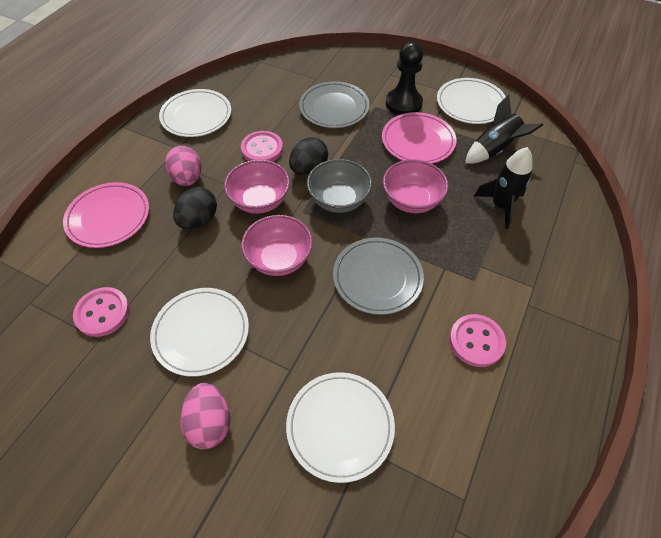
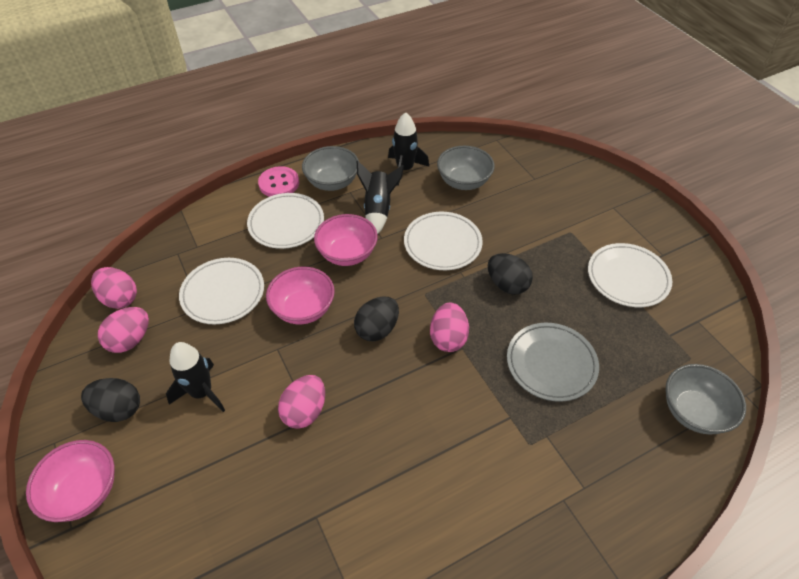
black egg: [173,187,217,229] [289,137,328,175] = 2 -> [81,378,140,422] [354,297,399,341] [488,253,533,295] = 3
black pawn: [386,41,423,115] = 1 -> none = 0
black rocket: [465,95,543,164] [474,147,533,229] = 2 -> [166,342,225,412] [357,161,404,234] [388,112,429,186] = 3
grey bowl: [307,159,372,213] = 1 -> [302,146,359,191] [437,146,495,190] [665,364,746,435] = 3
grey plate: [299,81,369,128] [333,237,424,315] = 2 -> [507,323,599,402] = 1
pink button: [73,287,130,337] [241,131,283,162] [449,314,506,367] = 3 -> [258,166,299,197] = 1
pink egg: [165,146,201,186] [180,383,230,449] = 2 -> [91,267,137,309] [98,307,149,353] [278,375,325,429] [430,303,469,352] = 4
pink plate: [63,182,149,248] [382,112,456,164] = 2 -> none = 0

